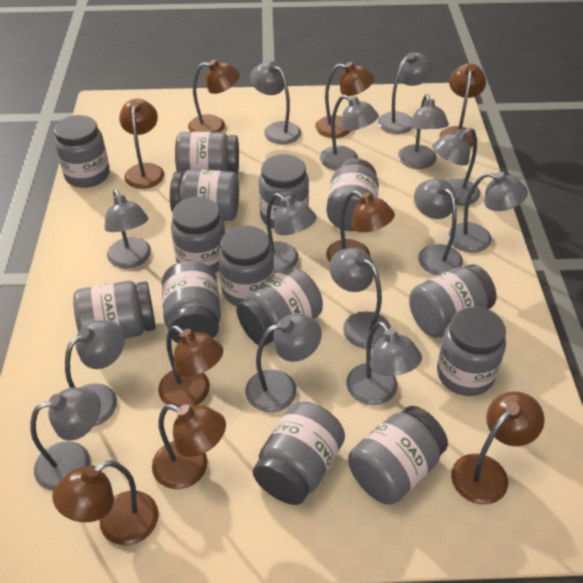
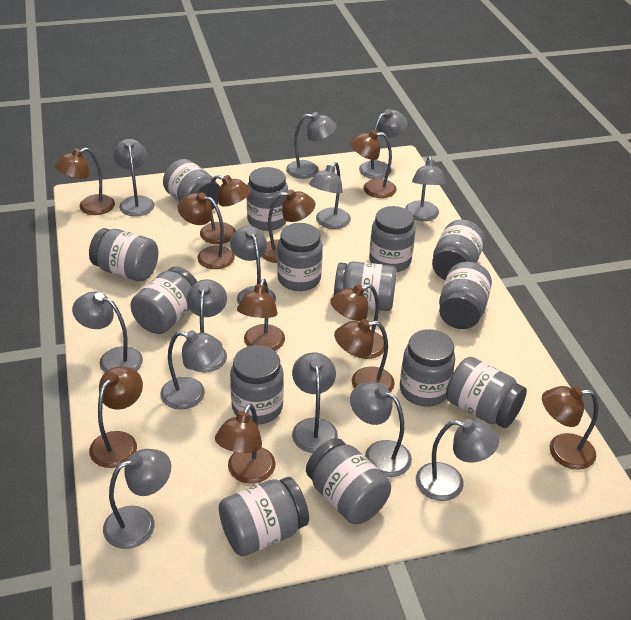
brown lamp: [52,460,159,545] [119,99,164,189] [152,404,226,489] [158,326,223,407] [188,60,240,132] [315,62,374,138] [326,190,395,262] [439,63,486,148] [451,391,545,505] = 9 -> [55,148,115,215] [89,367,143,468] [178,193,235,269] [200,175,251,244] [215,404,276,484] [237,279,285,351] [262,189,315,263] [330,284,384,359] [334,319,395,392] [350,130,397,198] [542,386,598,470] = 11
grey lamp: [30,387,101,491] [65,320,125,427] [104,189,151,269] [245,314,322,412] [250,61,301,144] [266,193,317,273] [320,95,379,170] [329,248,391,349] [346,321,422,405] [378,52,433,134] [398,94,449,169] [414,179,463,275] [432,128,480,205] [448,172,528,253] = 14 -> [72,292,143,372] [103,449,171,549] [113,139,154,216] [160,330,222,409] [187,279,227,372] [230,226,276,304] [286,112,337,179] [292,352,338,453] [309,162,351,229] [350,382,412,477] [359,109,407,179] [405,155,446,221] [416,419,499,501] = 13

